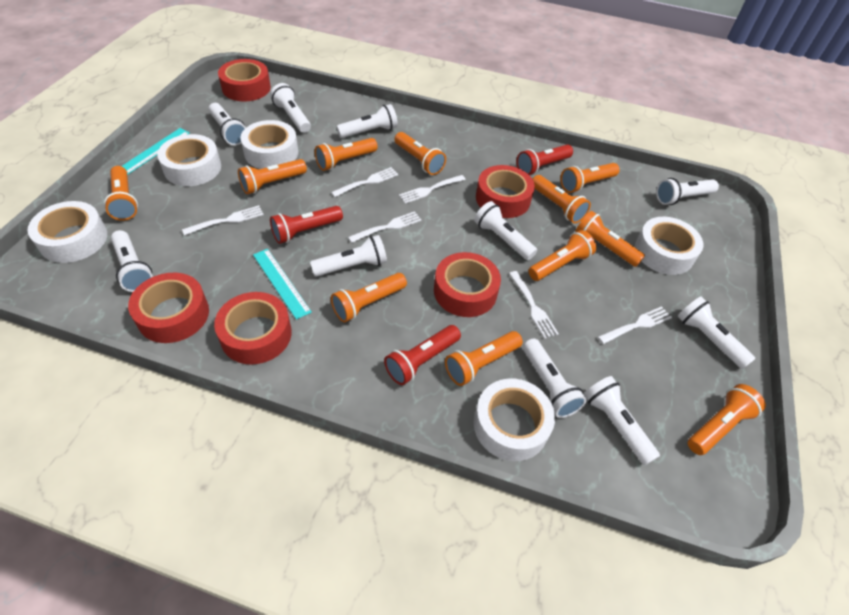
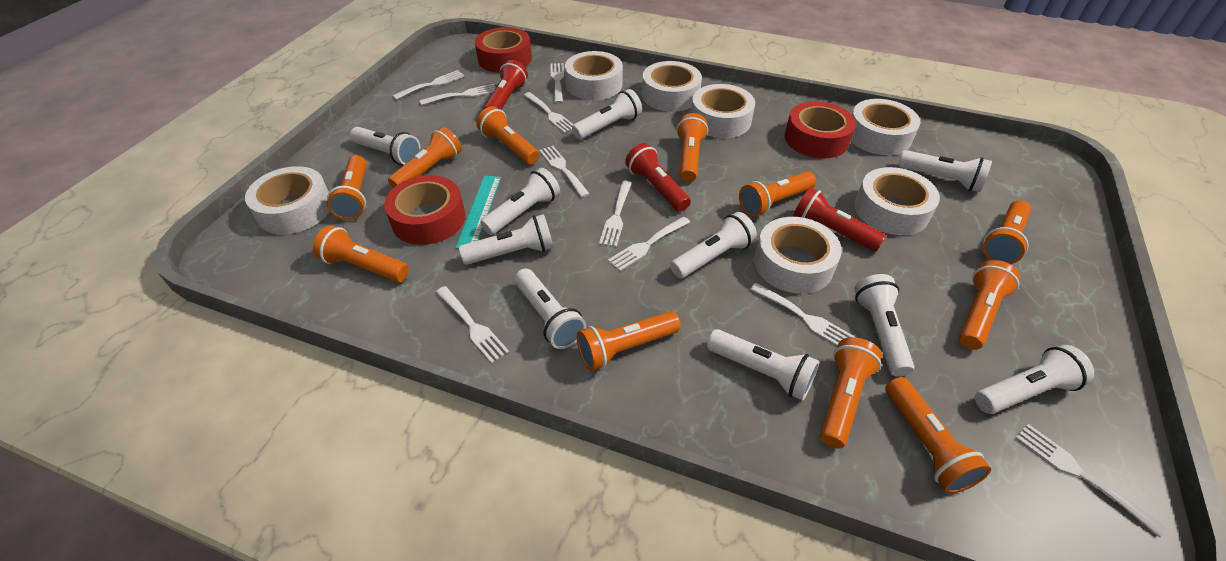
red tape: [128,273,209,343] [214,292,292,364] [218,59,271,102] [434,252,501,317] [476,165,535,218] = 5 -> [384,175,466,245] [475,27,532,73] [785,101,856,159] = 3
turquoise ruler: [122,128,190,175] [253,249,312,320] = 2 -> [456,176,501,249] = 1
white fork: [182,205,264,236] [331,167,398,197] [348,211,422,243] [399,175,466,204] [509,271,559,339] [598,306,672,344] = 6 -> [392,70,465,100] [420,84,496,105] [436,286,509,363] [523,92,573,133] [539,146,590,198] [550,63,564,103] [599,181,632,247] [608,216,690,271] [750,283,855,346] [1016,424,1167,538] = 10
white tape: [28,201,107,263] [157,134,221,186] [240,120,298,169] [474,379,555,461] [635,217,703,275] = 5 -> [245,166,330,234] [565,51,623,100] [642,61,702,112] [691,84,755,138] [754,217,842,294] [851,99,920,155] [854,167,940,235] = 7

